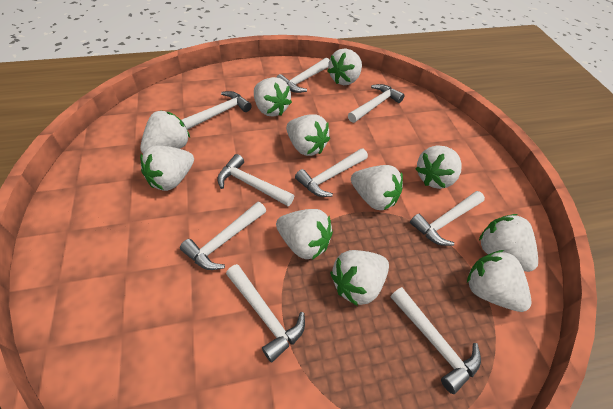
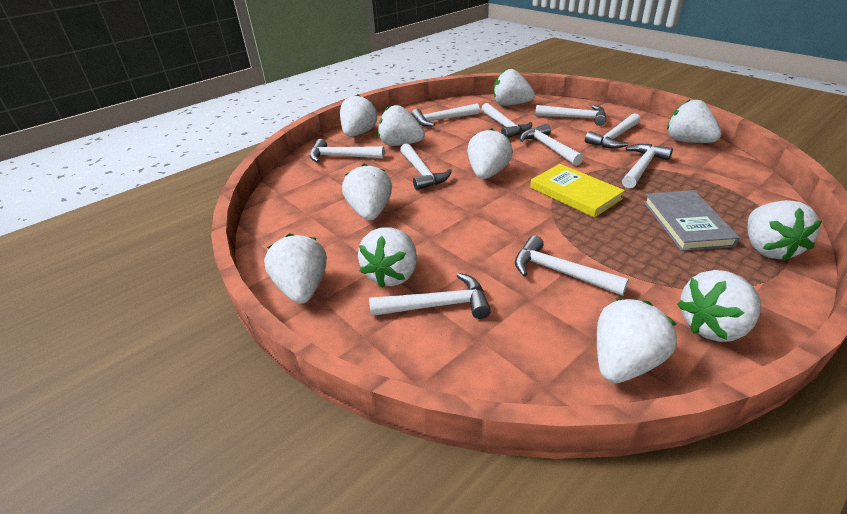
grey book: none = 0 -> [644,190,740,251] = 1
white hammer: [180,202,266,270] [181,91,252,130] [217,154,294,206] [226,264,305,362] [276,58,329,93] [295,148,368,197] [348,84,405,123] [390,287,481,394] [410,191,485,246] = 9 -> [310,139,385,163] [369,273,491,319] [400,143,452,191] [411,103,480,127] [481,103,532,138] [515,235,629,296] [520,124,584,166] [535,105,606,126] [585,113,640,148] [622,144,673,188] = 10
yellow book: none = 0 -> [530,164,625,218] = 1

